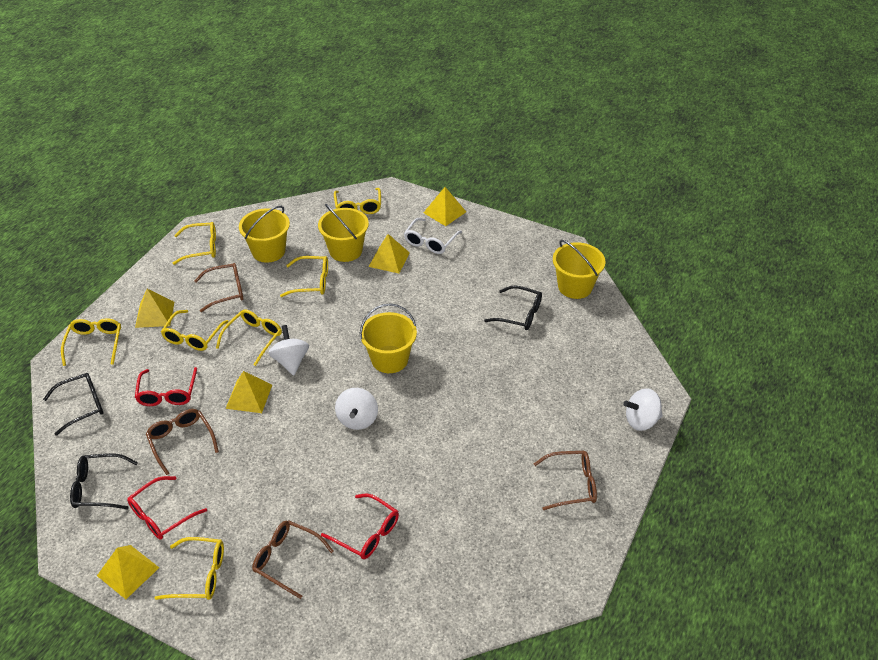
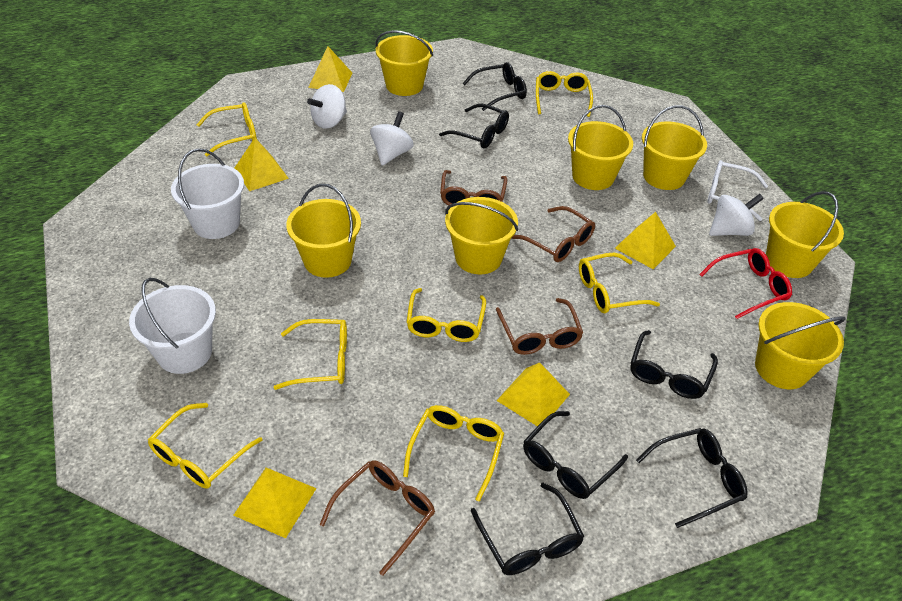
black glasses: [43,373,103,436] [70,453,138,509] [484,285,542,330] = 3 -> [439,104,509,148] [462,62,527,111] [471,483,585,575] [523,411,628,499] [630,330,718,399] [636,428,747,528] = 6
red glasses: [127,476,207,540] [135,367,197,406] [321,494,399,559] = 3 -> [699,248,792,319] = 1
white bucket: none = 0 -> [129,278,216,374] [171,148,244,239] = 2
yellow bucket: [239,206,290,263] [318,204,369,262] [360,303,417,373] [553,240,606,299] = 4 -> [286,184,361,278] [375,30,433,96] [445,197,518,274] [568,105,633,190] [642,105,707,190] [755,302,846,389] [766,191,844,278] = 7

